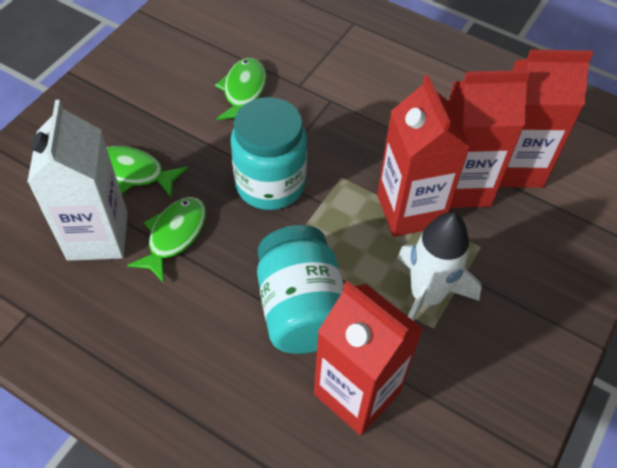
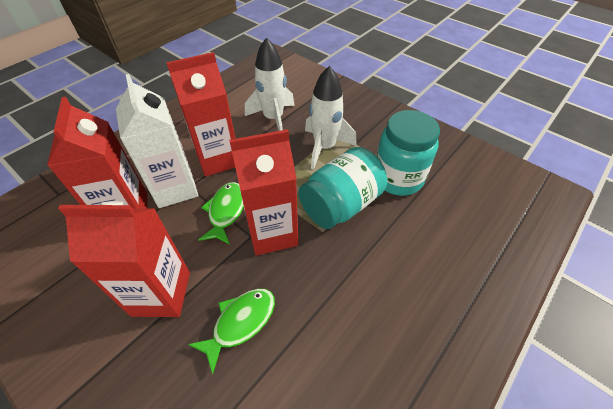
green fish: [106,146,188,197] [127,197,206,283] [215,58,267,120] = 3 -> [188,289,275,374] [198,182,244,245] = 2
white rocket: [397,212,482,321] = 1 -> [245,38,295,131] [305,66,357,170] = 2

